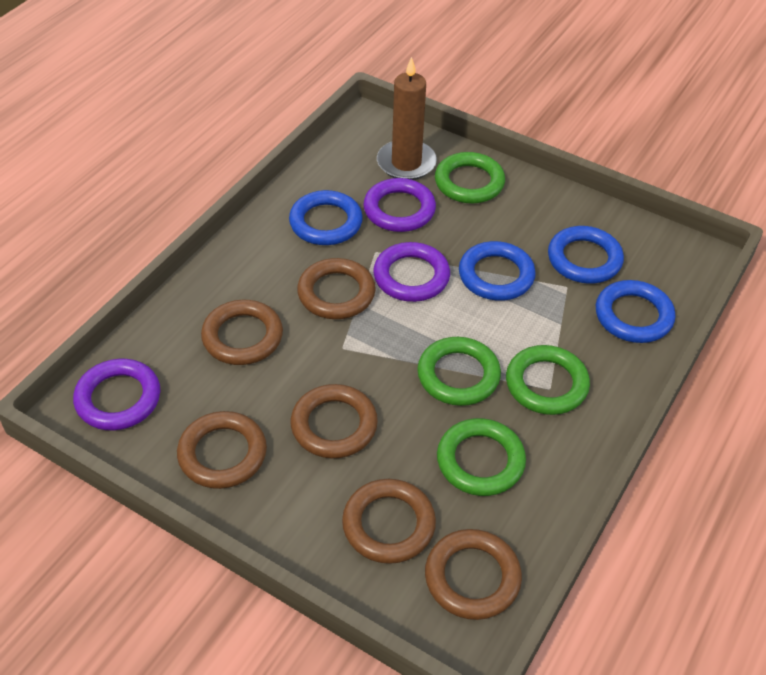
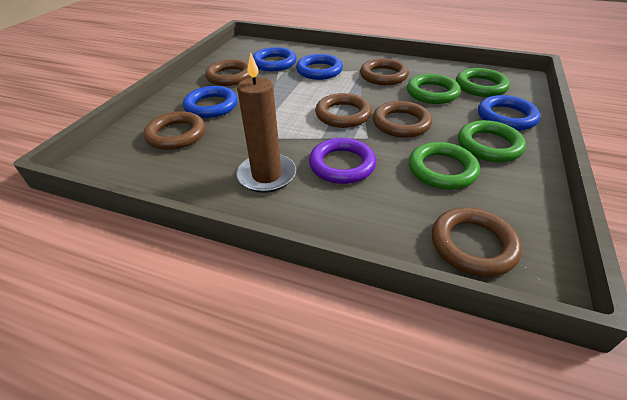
purple ring: [73,359,160,430] [363,178,436,232] [373,242,450,302] = 3 -> [309,138,376,184] = 1

